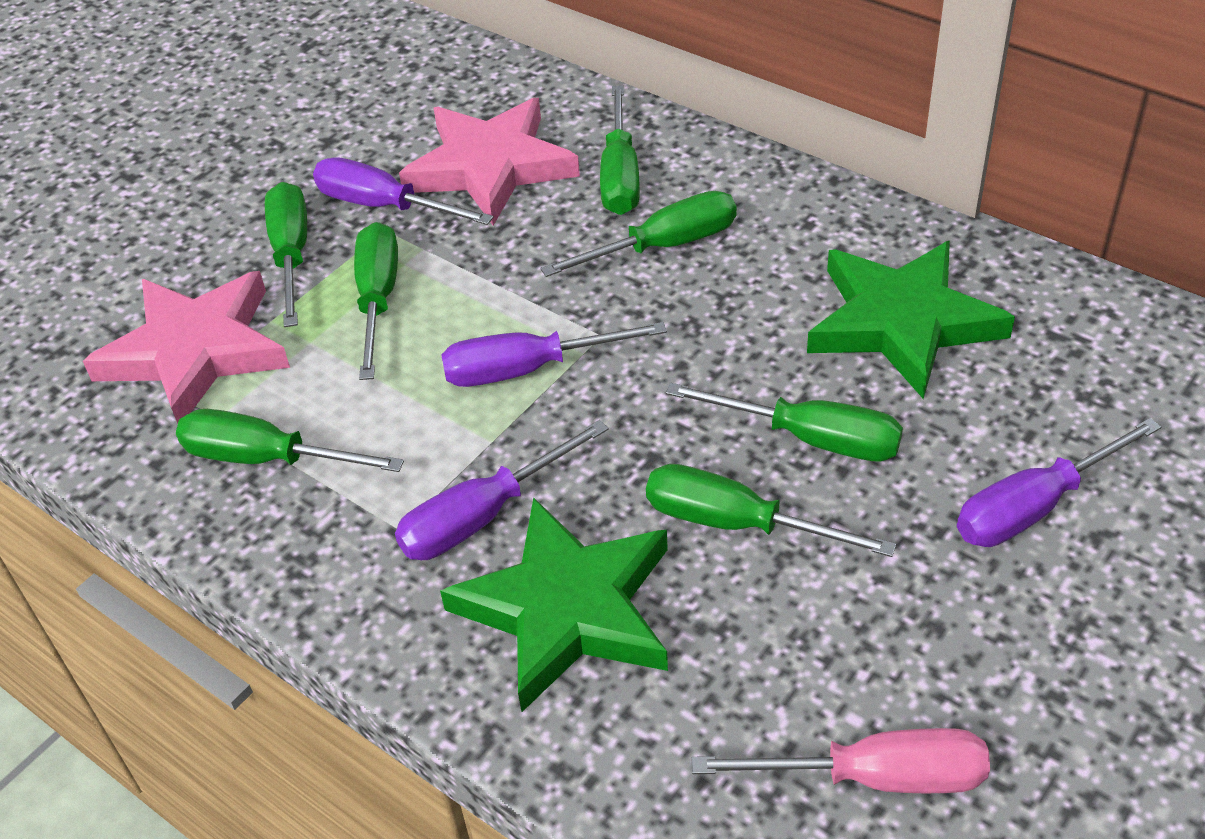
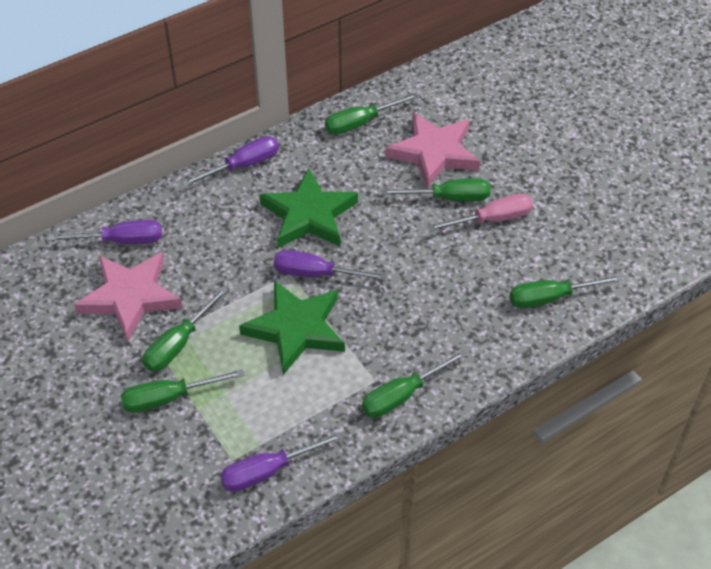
green screwdriver: [176,409,404,472] [265,182,307,327] [354,222,398,380] [540,191,737,277] [600,85,640,215] [646,464,896,557] [666,383,903,462] = 7 -> [121,369,245,413] [143,287,229,371] [325,93,419,135] [362,350,467,418] [381,178,490,201] [510,275,623,308] = 6

